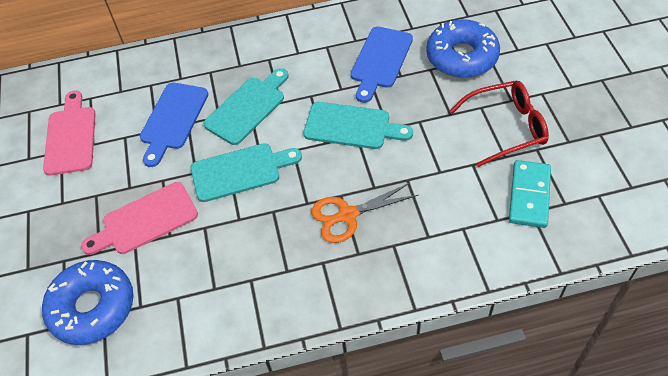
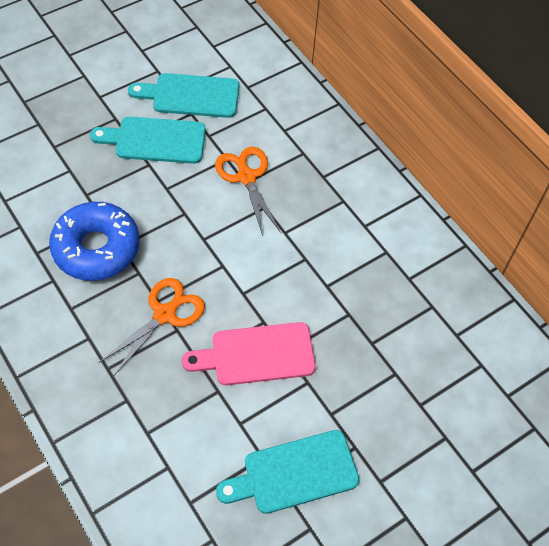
blue cutting board: [140,83,208,167] [351,26,413,103] = 2 -> none = 0
blue donut: [42,260,134,345] [426,19,500,78] = 2 -> [49,202,140,281] = 1
orange scissors: [311,182,418,243] = 1 -> [99,278,205,375] [215,147,280,236] = 2
pink cutting board: [43,91,96,176] [81,182,198,255] = 2 -> [182,322,316,385] = 1
red glasses: [450,81,549,167] = 1 -> none = 0
turquoise domino: [509,160,551,228] = 1 -> none = 0

